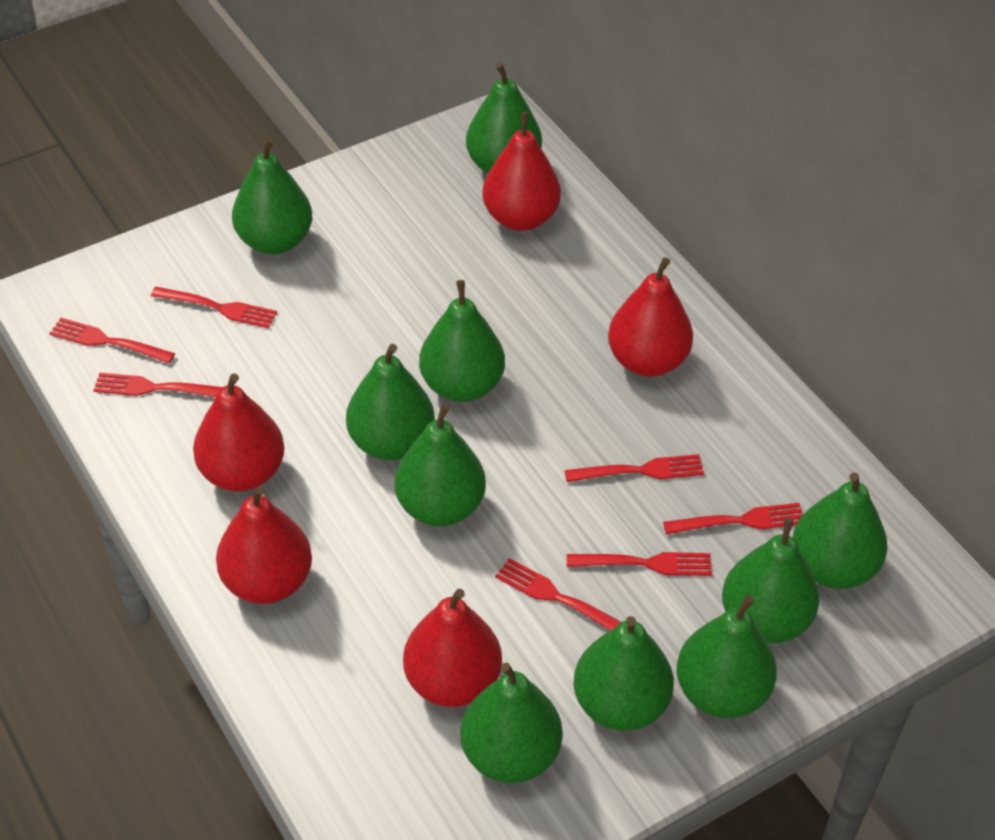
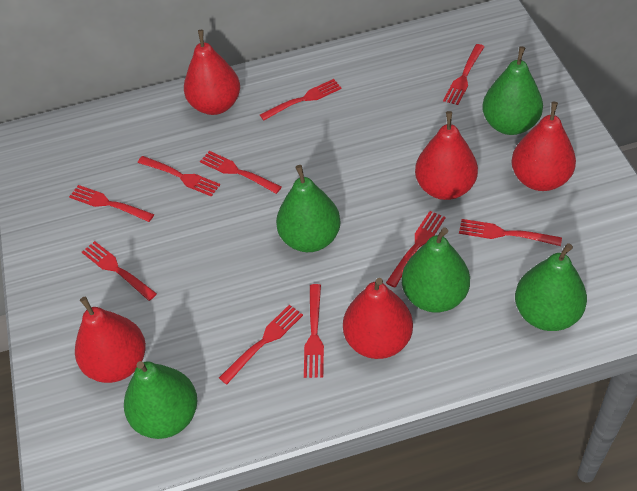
green pear: [232,138,312,254] [346,344,435,460] [394,404,486,526] [419,280,505,402] [460,663,563,783] [466,63,542,174] [573,616,674,731] [677,595,777,718] [722,518,819,643] [792,472,888,589] = 10 -> [124,361,197,439] [276,165,341,252] [402,227,470,313] [482,46,543,135] [515,243,587,331] = 5
red fork: [49,318,175,363] [93,373,222,397] [151,287,277,328] [495,558,621,630] [564,454,704,482] [567,552,712,576] [663,503,803,534] = 7 -> [69,185,154,222] [82,241,157,301] [138,156,220,196] [200,151,282,194] [219,305,303,385] [260,79,342,120] [304,284,324,378] [386,211,446,287] [443,44,484,105] [459,219,562,246] = 10

